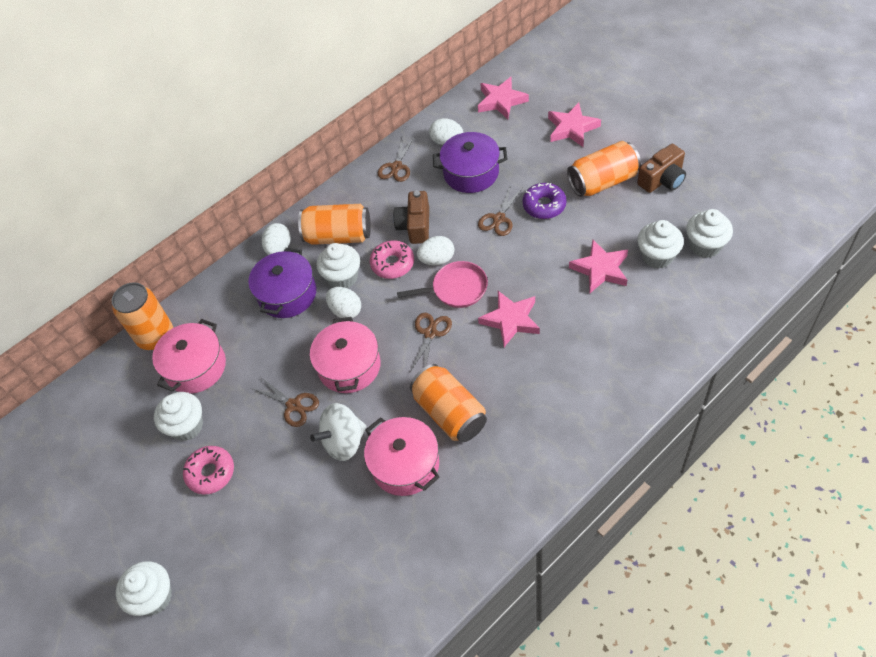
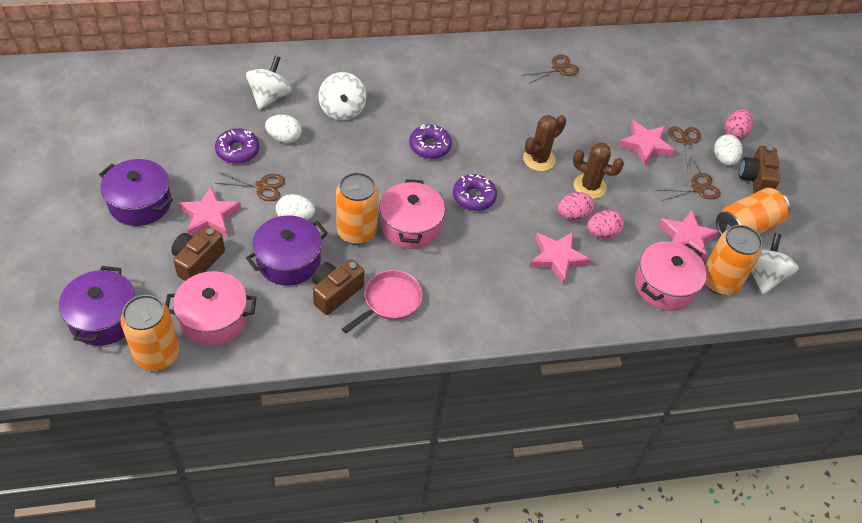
brown cactus: none = 0 -> [523,115,566,171] [573,143,624,199] = 2
brown camera: [393,191,429,244] [637,144,686,193] = 2 -> [171,226,225,281] [312,259,364,315] [739,146,780,193] = 3
pink donut: [183,446,234,495] [370,240,414,279] = 2 -> none = 0
pink egg: none = 0 -> [558,192,594,221] [587,210,624,239] [725,109,753,140] = 3
purple donut: [522,183,566,219] = 1 -> [215,128,260,164] [409,124,452,159] [453,174,497,211] = 3
purple pot: [248,248,316,318] [433,132,508,193] = 2 -> [59,266,135,346] [99,159,173,226] [246,215,328,286] = 3
white cupcake: [116,561,172,616] [154,392,203,441] [317,243,360,288] [637,220,684,269] [686,209,733,258] = 5 -> none = 0
white egg: [262,223,291,255] [326,287,361,318] [417,236,454,265] [429,118,463,145] = 4 -> [265,115,302,143] [276,194,315,220] [714,134,742,165] = 3
white spinning top: [310,403,366,461] = 1 -> [246,56,292,110] [319,72,366,120] [751,233,799,294] = 3

